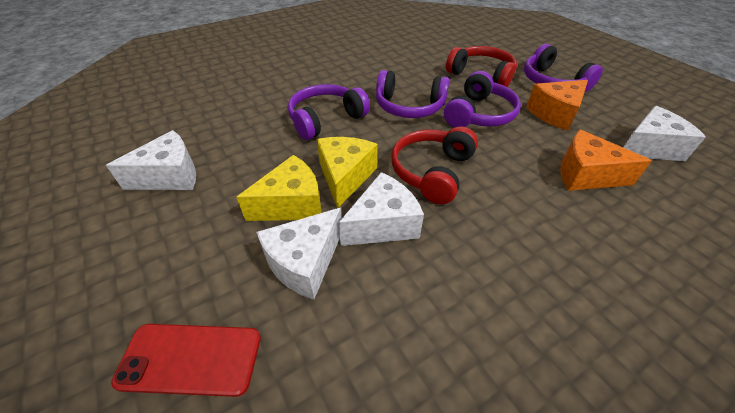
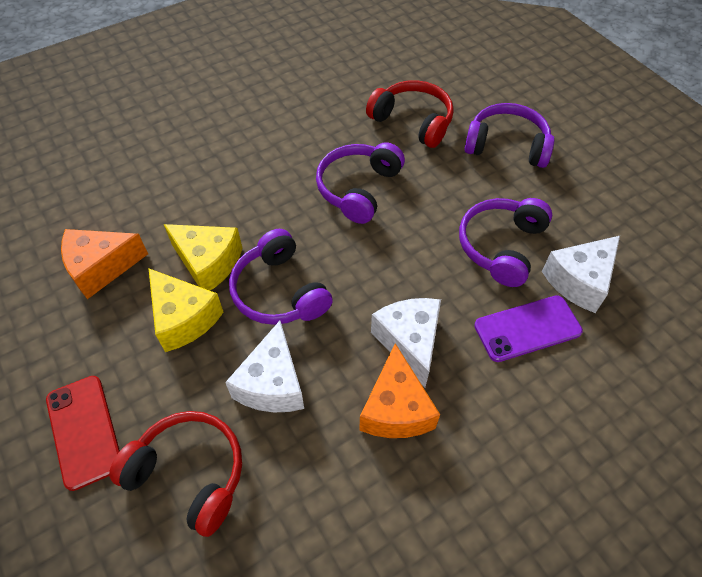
purple phone: none = 0 -> [474,295,583,362] = 1
white cheese: [106,130,196,190] [256,208,342,300] [339,172,424,246] [623,106,706,161] = 4 -> [225,321,304,412] [371,298,441,387] [542,236,620,313] = 3

